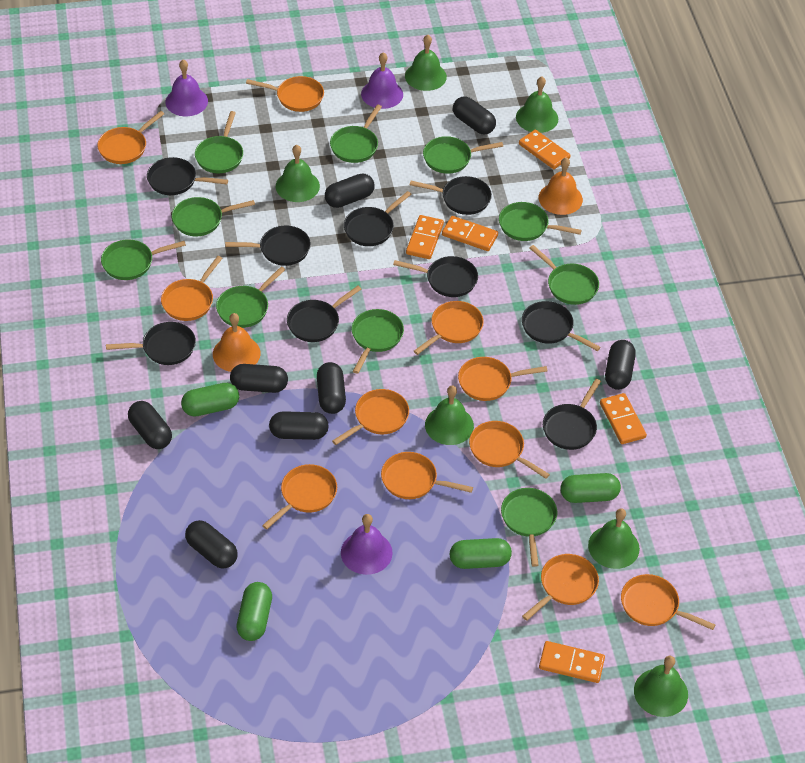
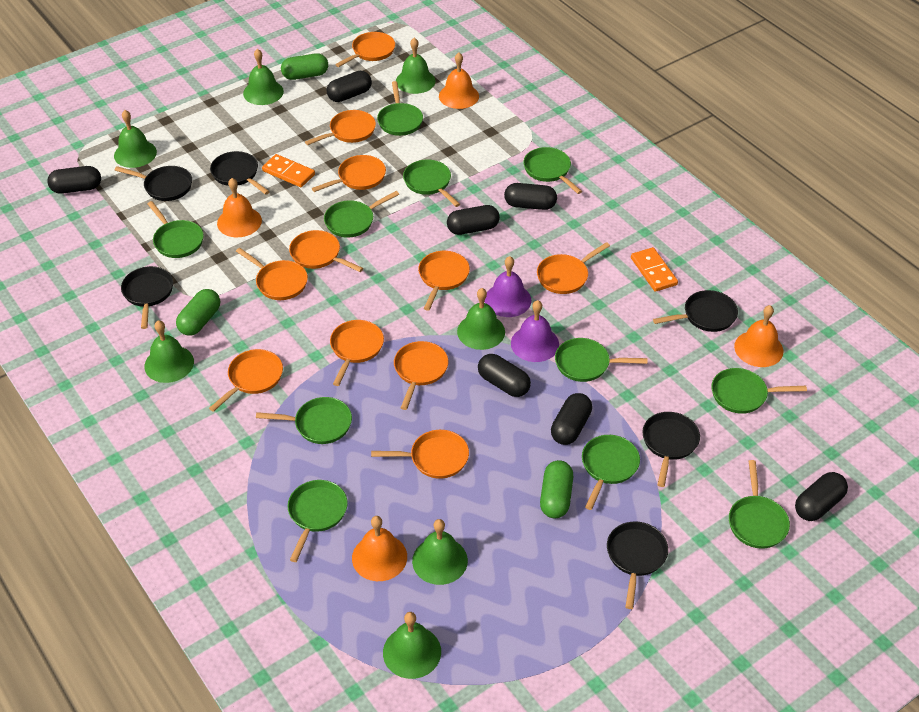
black capsule: [128,401,172,449] [185,520,238,569] [230,364,288,393] [269,411,329,440] [317,362,346,414] [325,173,375,208] [453,96,496,134] [605,340,636,390] = 8 -> [47,166,101,194] [327,71,372,102] [447,205,500,235] [478,354,531,397] [504,183,557,210] [551,393,592,445] [795,472,848,521] = 7
black pan: [106,322,196,365] [147,157,228,195] [225,226,311,266] [287,286,361,342] [344,191,412,246] [393,256,478,297] [410,176,492,215] [522,301,601,351] [543,379,601,450] = 9 -> [115,166,192,201] [121,266,173,329] [210,151,270,195] [607,521,668,609] [642,412,700,487] [653,290,738,332] = 6
green bell: [276,145,320,202] [405,35,447,91] [425,385,474,445] [516,76,558,133] [588,508,640,569] [634,656,688,717] = 6 -> [114,110,157,168] [144,320,194,383] [243,49,284,105] [383,612,441,679] [396,38,436,94] [412,519,468,585] [457,288,505,350] = 7
green capsule: [181,383,239,417] [236,582,272,641] [450,538,512,569] [560,473,621,503] = 4 -> [176,289,220,336] [281,53,328,80] [540,460,573,518] = 3
green pan: [101,239,186,280] [172,197,255,236] [195,111,243,173] [216,267,285,328] [330,104,382,163] [351,309,404,374] [423,136,503,174] [499,202,582,241] [501,488,557,567] [530,245,599,305] = 10 -> [147,201,204,258] [256,397,352,444] [287,480,348,562] [324,191,399,237] [377,81,423,136] [403,160,460,207] [523,147,582,194] [555,338,647,382] [582,435,640,510] [712,368,807,414] [729,460,790,549] = 11
orange bell: [213,313,261,372] [539,157,583,215] = 2 -> [217,178,262,237] [352,516,407,581] [439,53,479,109] [734,305,784,367] = 4
orange domino: [406,215,444,259] [442,216,498,251] [519,130,570,169] [539,641,605,683] [600,393,647,444] = 5 -> [262,154,315,187] [631,247,678,292] = 2
purple bell: [165,60,208,116] [341,514,393,575] [361,52,403,109] = 3 -> [485,256,531,317] [511,300,559,362] = 2

